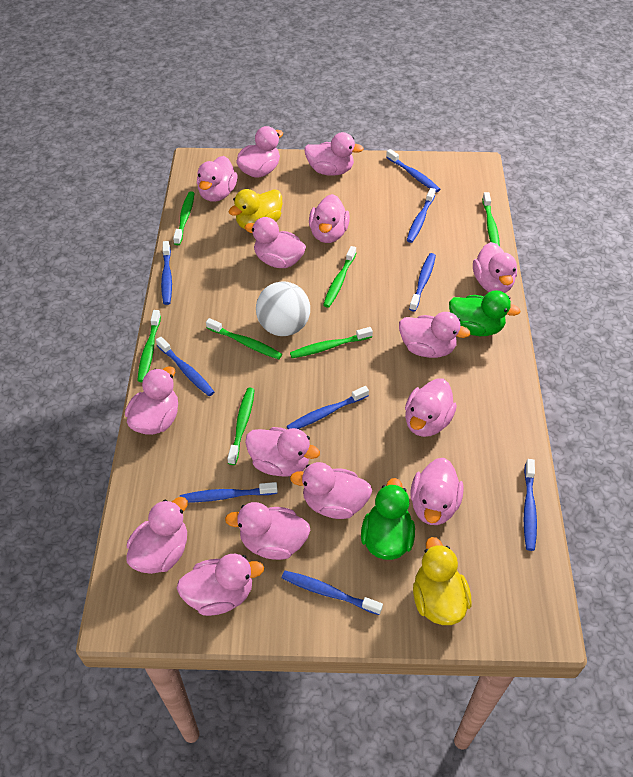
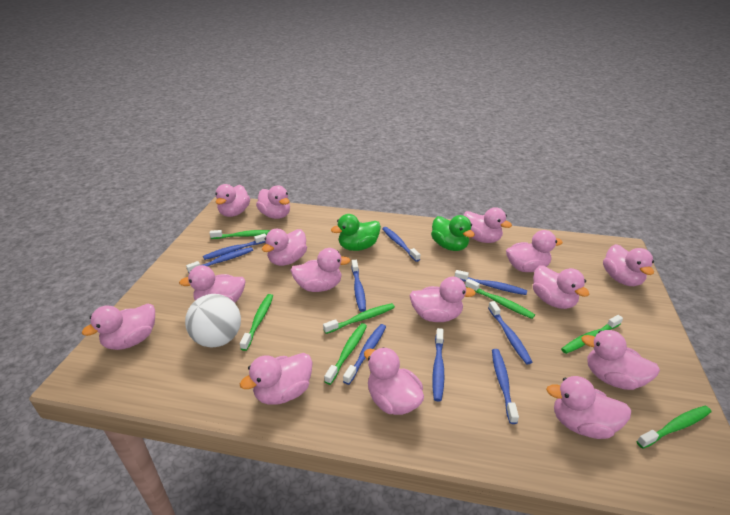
yellow duck: [229,189,282,229] [413,537,471,625] = 2 -> none = 0

